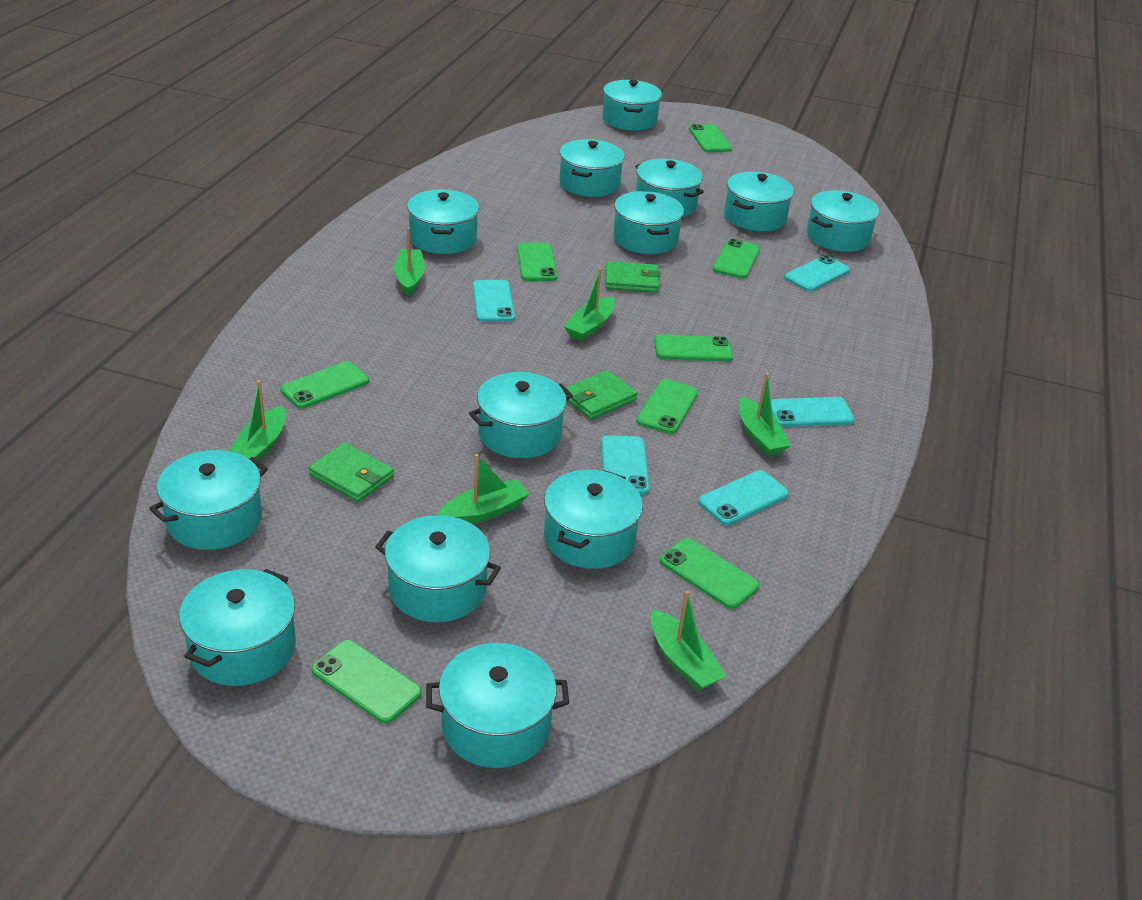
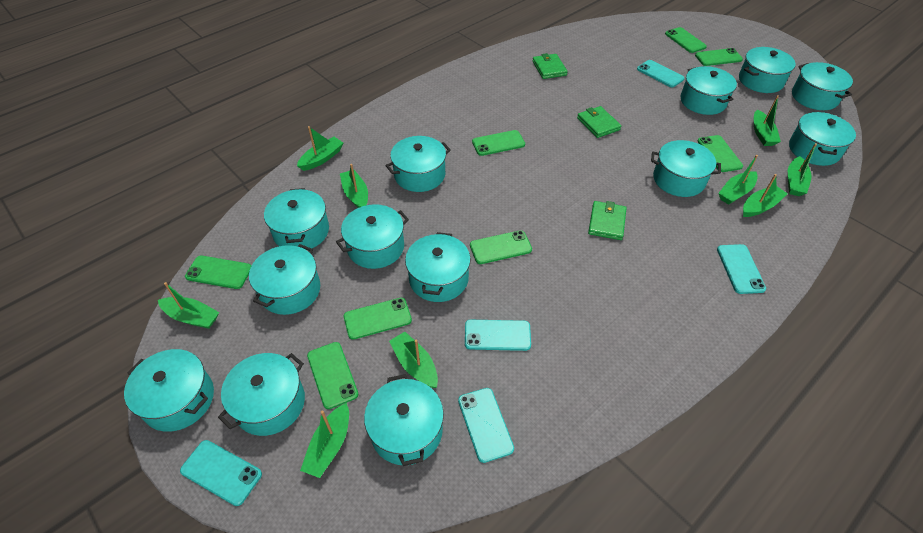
green boat: [229,380,286,461] [394,228,425,296] [437,454,529,524] [564,268,615,341] [651,591,726,691] [739,373,791,456] = 6 -> [158,282,219,329] [297,126,343,171] [300,403,349,478] [340,164,368,208] [389,332,438,388] [718,155,758,205] [743,174,788,217] [754,95,781,146] [788,143,817,196] = 9

